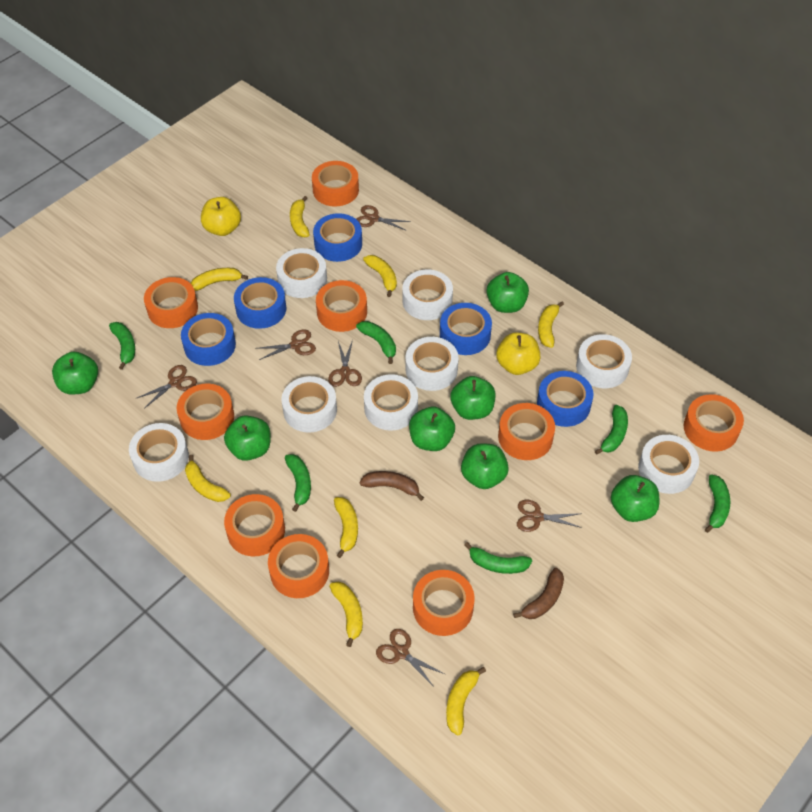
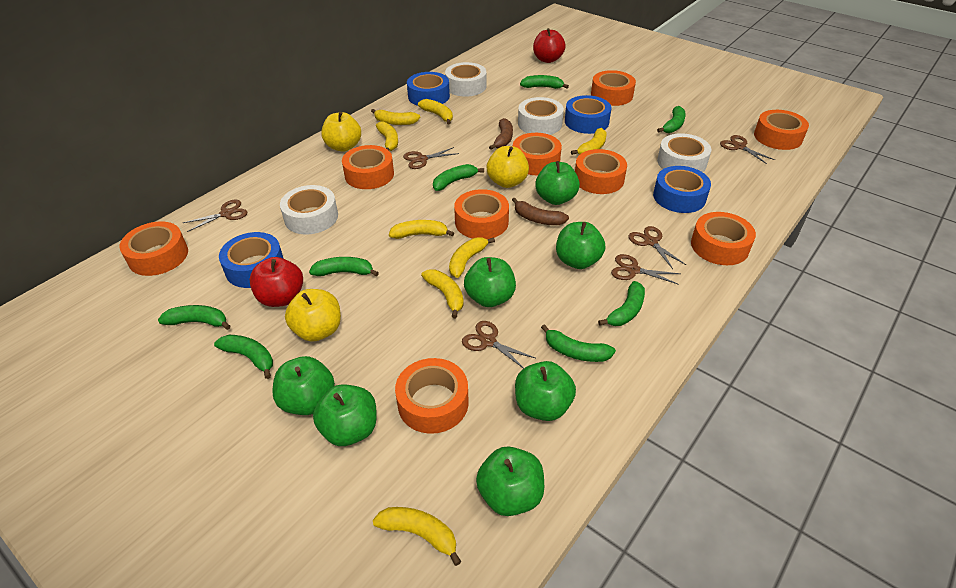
blue tape: [181,313,236,366] [234,277,286,329] [313,213,362,262] [440,303,492,355] [537,371,593,427] = 5 -> [219,232,284,288] [407,72,450,106] [565,95,611,134] [653,166,711,213] = 4
green banana: [109,322,135,370] [285,454,311,512] [356,321,396,364] [464,542,532,574] [595,405,628,455] [705,475,730,533] = 6 -> [158,305,230,330] [214,335,273,379] [309,257,379,277] [433,164,484,191] [520,75,569,89] [541,324,616,362] [598,281,645,326] [657,106,686,133] = 8
red apple: none = 0 -> [249,257,303,307] [533,28,566,63] = 2
white tape: [129,423,189,482] [276,248,327,298] [281,376,337,433] [364,374,418,431] [402,270,453,320] [405,337,459,391] [576,334,632,388] [638,435,699,494] = 8 -> [280,185,338,235] [445,62,486,97] [518,97,564,135] [657,133,711,172] = 4
yellow apple: [201,197,241,236] [496,332,540,375] = 2 -> [285,289,341,341] [321,112,361,152] [487,146,529,188] = 3

